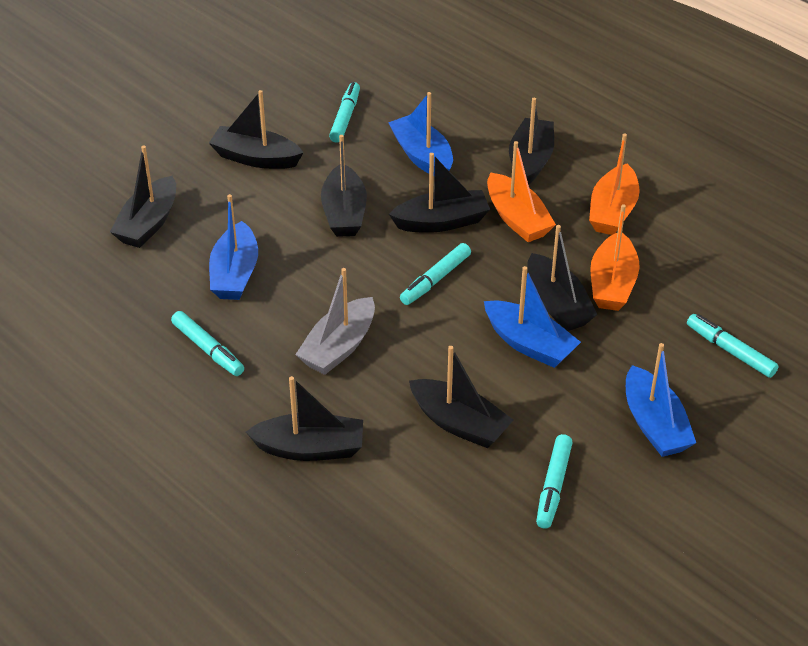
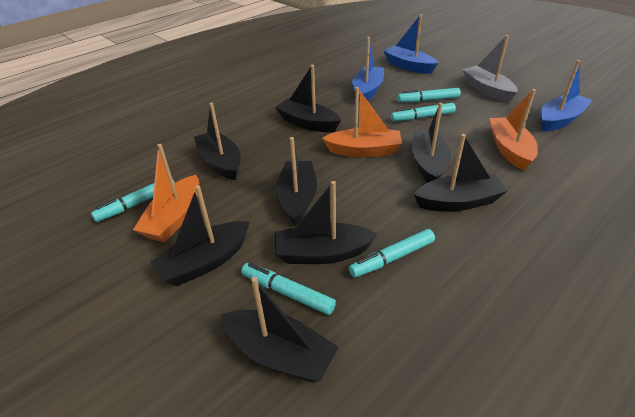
blue boat: [209,194,258,300] [388,92,453,177] [484,266,581,368] [626,343,696,457] = 4 -> [352,37,384,103] [383,14,438,74] [540,60,593,132] = 3

